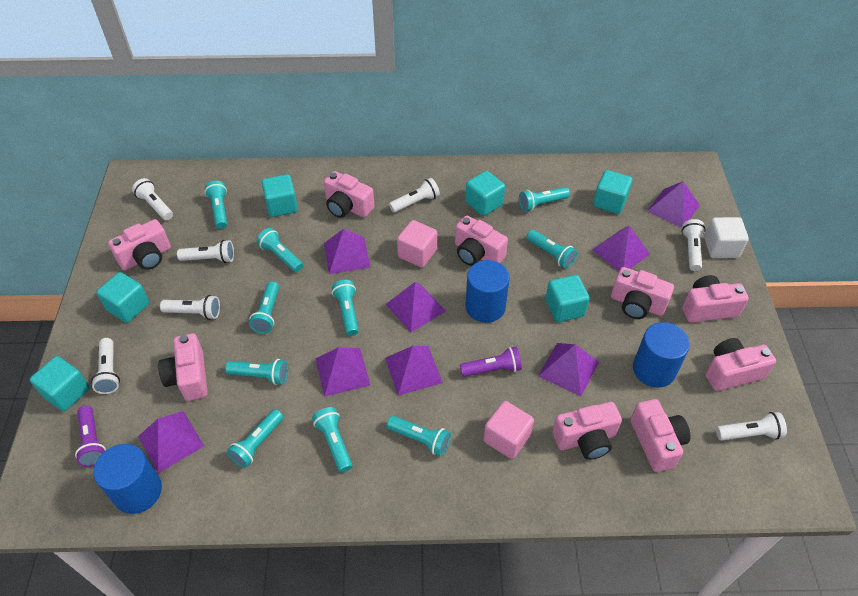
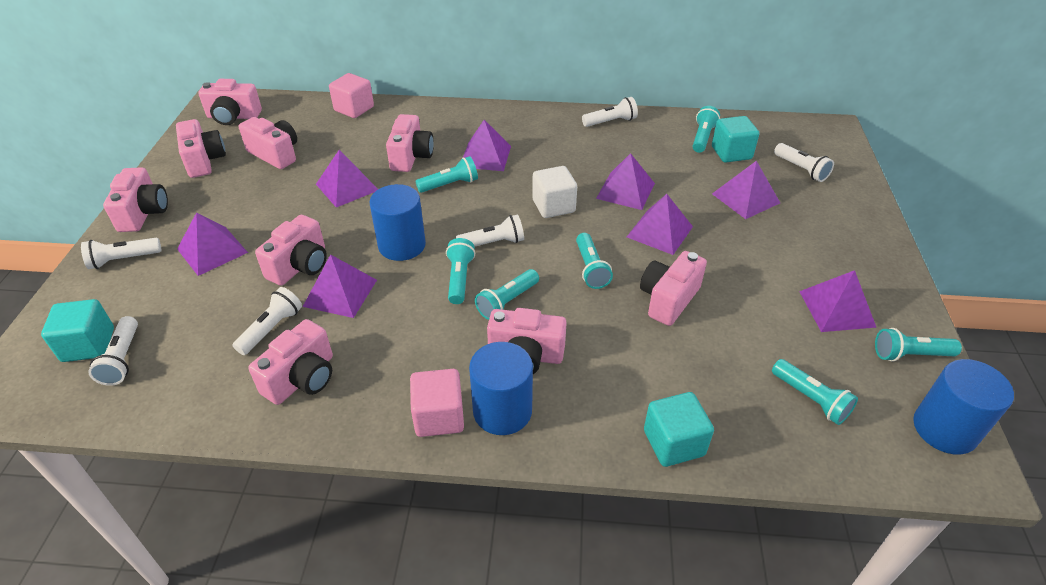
purple flashlight: [75,405,106,467] [460,347,522,377] = 2 -> none = 0
turquoise cube: [30,356,90,411] [97,272,149,323] [261,174,298,217] [465,171,505,216] [545,275,590,322] [593,170,632,214] = 6 -> [41,299,114,362] [644,392,714,467] [712,116,759,162] = 3
turquoise flashlight: [205,181,227,229] [225,359,288,385] [227,409,283,468] [249,281,279,334] [257,228,303,272] [312,407,352,472] [332,280,359,336] [387,416,451,456] [519,187,570,212] [526,230,577,269] = 10 -> [415,156,478,193] [446,238,475,304] [475,269,539,320] [576,233,613,289] [693,106,720,153] [772,359,858,425] [875,328,962,362] = 7
white flashlight: [91,338,120,394] [132,178,173,220] [160,295,220,320] [177,240,234,263] [389,178,440,213] [682,219,706,271] [716,412,787,441] = 7 -> [81,238,161,269] [88,316,138,386] [232,287,302,355] [456,214,524,247] [582,97,638,127] [774,143,834,182] = 6

